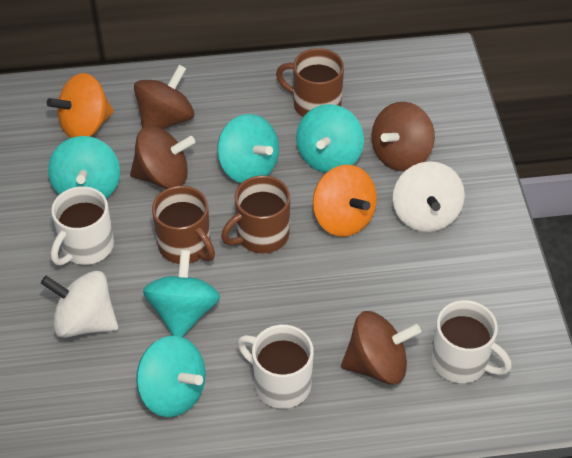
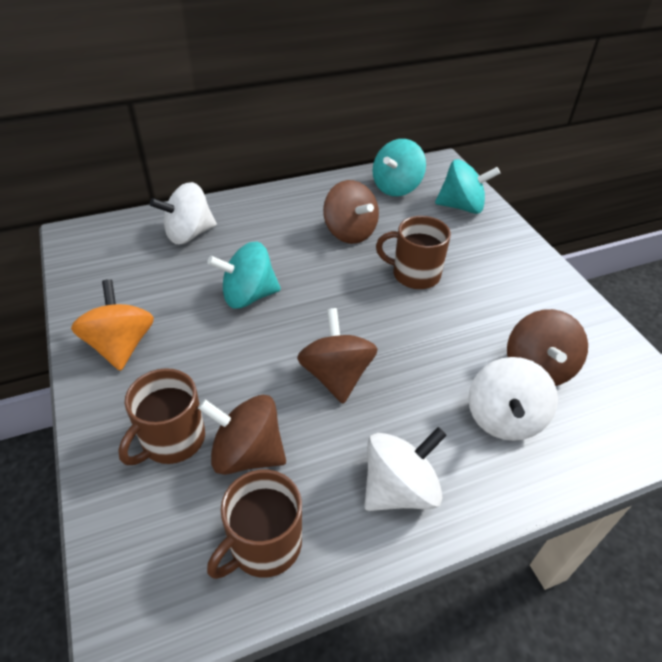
orange spinning top: [47,73,114,138] [313,165,377,237] = 2 -> [71,279,154,371] = 1
turquoise spinning top: [48,136,120,199] [136,336,206,417] [143,250,220,337] [217,114,279,183] [296,104,364,173] = 5 -> [207,242,281,309] [372,139,426,196] [435,159,500,214] = 3
white mug: [51,186,114,266] [237,325,314,409] [431,300,512,383] = 3 -> none = 0
white spinning top: [41,271,118,338] [393,161,465,232] = 2 -> [150,182,217,244] [364,427,447,511] [468,357,558,441] = 3

